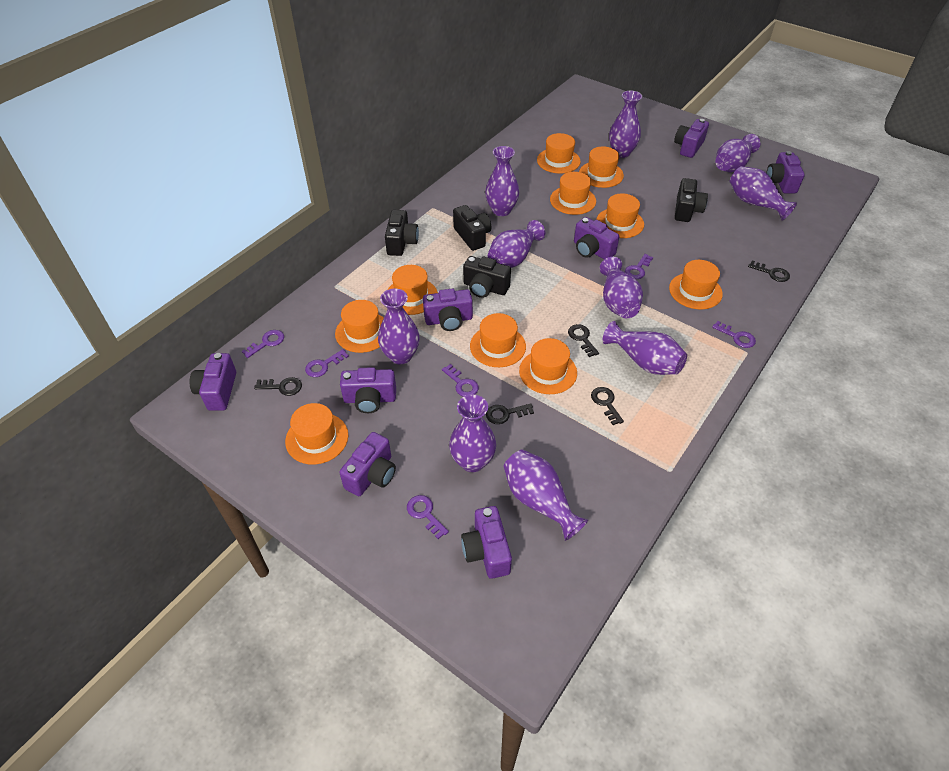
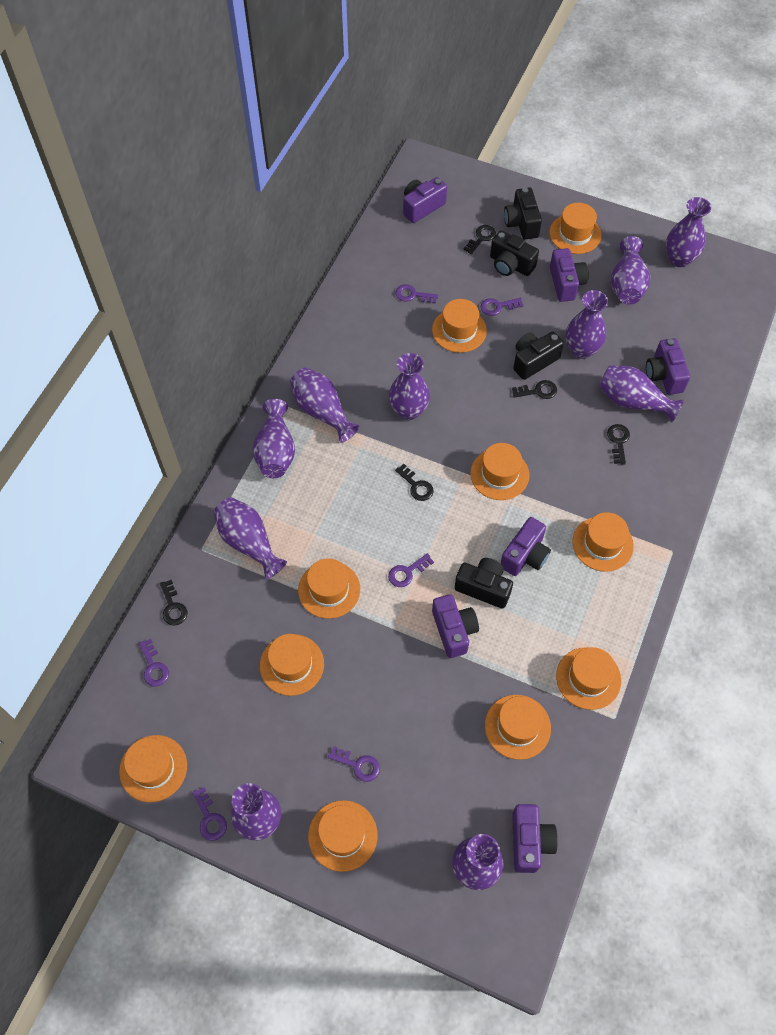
purple camera: [190,353,236,411] [339,432,396,496] [340,367,396,413] [423,289,473,331] [461,506,512,579] [574,217,620,260] [674,119,709,158] [766,151,805,193] = 8 -> [403,177,447,223] [432,594,479,658] [501,517,551,576] [512,804,558,873] [550,248,589,302] [646,338,690,395] = 6

